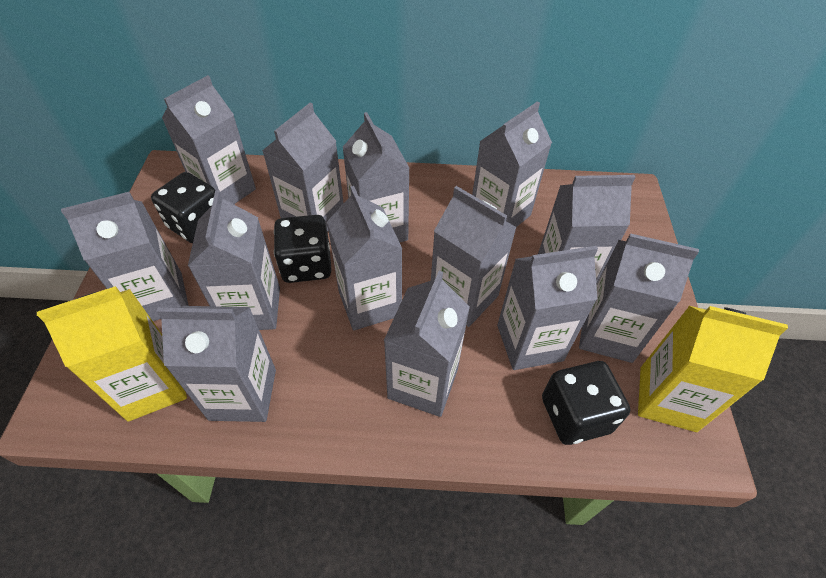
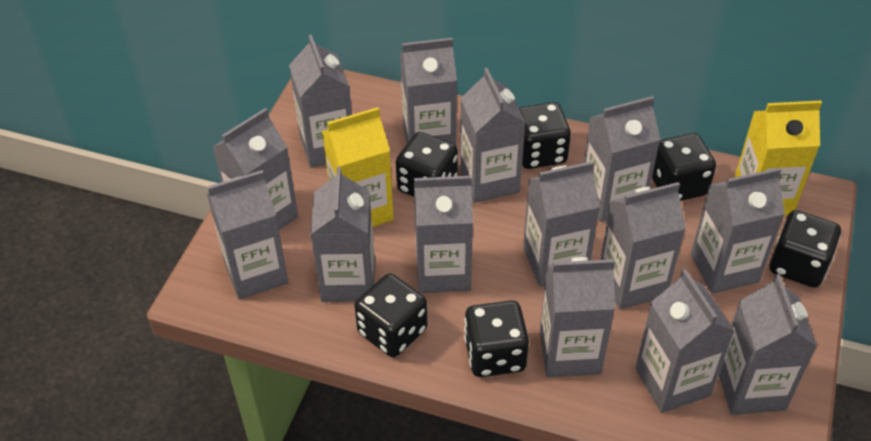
black dice: [151,172,215,243] [274,215,332,283] [542,361,630,445] = 3 -> [355,274,427,357] [396,132,458,197] [464,301,529,377] [519,102,571,169] [652,133,716,201] [770,210,841,288] = 6
grey carton: [61,192,189,321] [156,306,276,422] [162,75,256,204] [188,190,280,330] [262,103,344,232] [327,186,402,330] [343,112,410,242] [384,271,470,417] [431,186,517,327] [472,101,552,227] [497,246,598,370] [538,175,636,284] [579,233,699,363] = 13 -> [207,170,288,300] [213,108,298,230] [289,34,352,168] [310,167,375,302] [400,38,457,145] [414,176,473,293] [460,68,526,203] [523,161,600,287] [540,257,615,377] [584,96,661,222] [600,182,686,310] [635,269,735,413] [691,168,785,294] [719,274,817,415] = 14

